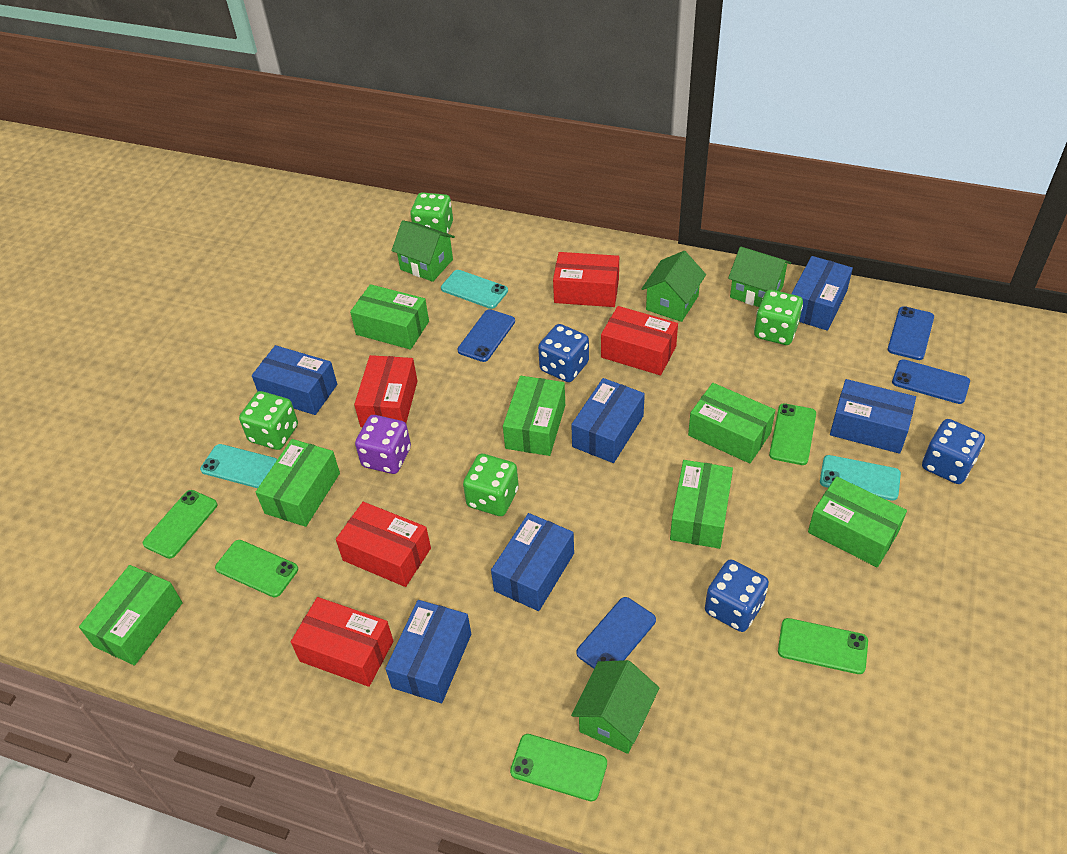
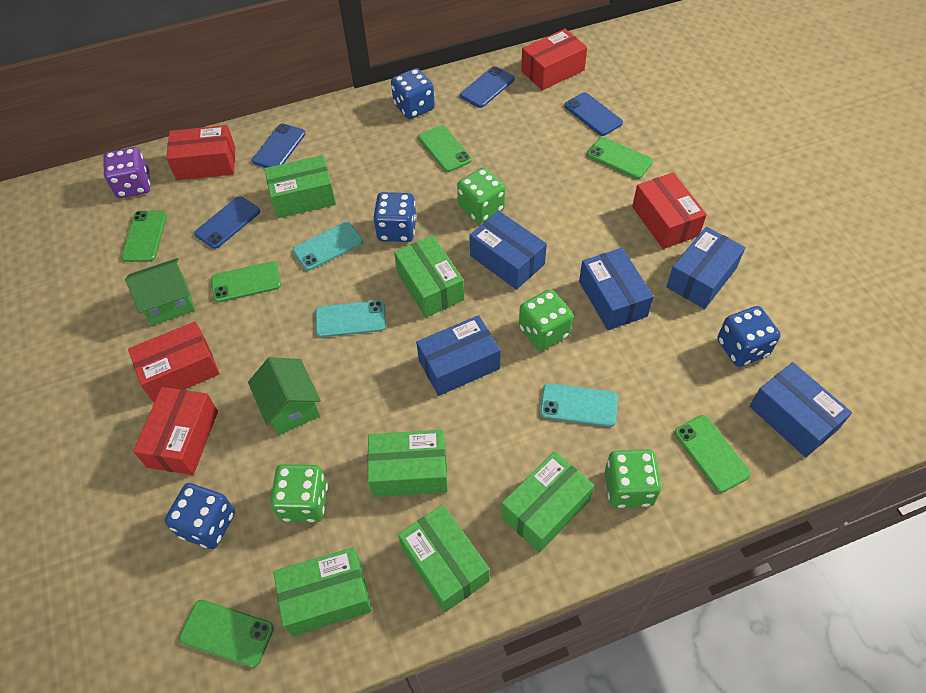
blue box: [252,345,337,415] [385,600,471,703] [491,513,574,611] [571,378,645,463] [791,256,853,331] [830,379,916,454] = 6 -> [416,315,501,396] [469,211,547,289] [579,248,654,330] [666,227,745,309] [749,362,852,457] = 5
blue dice: [538,324,589,382] [705,559,769,632] [922,419,985,484] = 3 -> [165,483,235,549] [373,192,417,242] [391,68,435,119] [717,306,781,367] = 4
green box: [79,565,183,666] [256,439,340,527] [350,284,429,350] [503,376,565,456] [670,460,733,549] [688,383,775,464] [808,476,907,567] = 7 -> [264,155,336,218] [273,547,372,636] [367,430,448,497] [394,235,464,317] [398,505,490,612] [501,451,595,553] = 6
green house: [392,220,455,282] [571,660,659,754] [642,251,706,322] [728,246,791,307] = 4 -> [125,258,195,326] [248,357,321,435] = 2
green phone: [143,490,218,559] [215,540,298,598] [510,734,607,801] [769,403,816,465] [778,618,868,674] = 5 -> [121,210,167,262] [179,600,274,668] [211,261,281,303] [418,125,472,172] [587,137,653,179] [674,415,751,493] = 6

